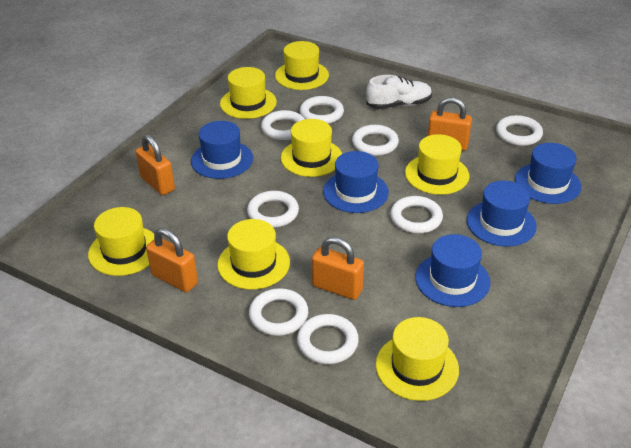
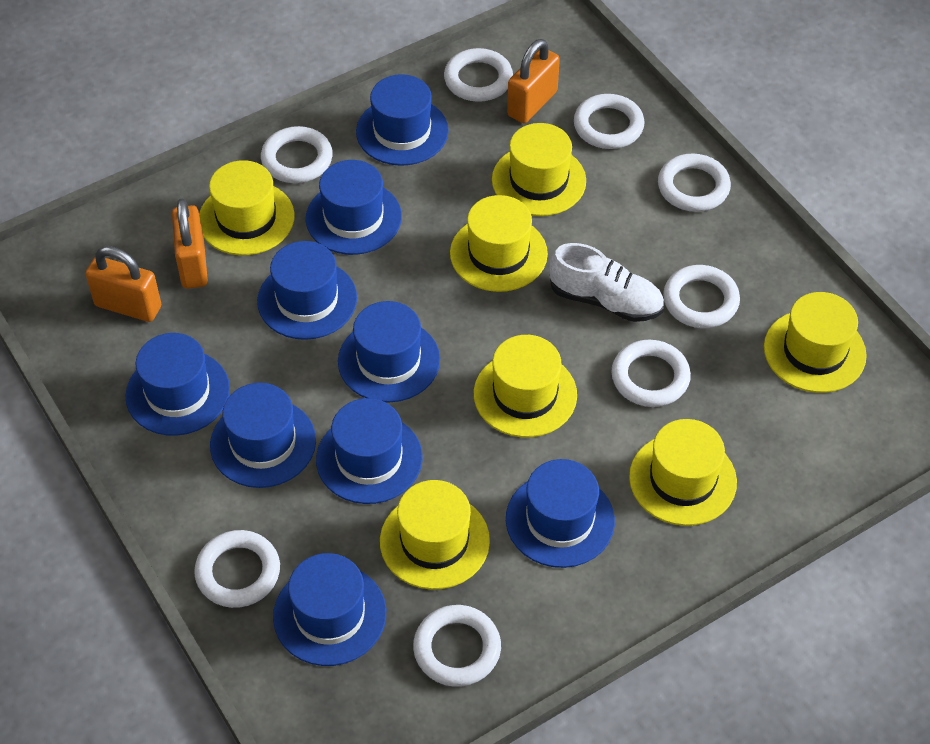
blue hat: [191,121,253,179] [323,151,389,213] [415,234,490,307] [467,181,537,247] [515,143,581,204] = 5 -> [126,333,230,436] [210,383,316,488] [257,241,357,340] [273,553,386,666] [306,160,402,255] [316,398,423,504] [338,301,440,402] [356,74,449,166] [506,459,615,568] = 9
orange padlock: [135,134,175,195] [146,228,198,292] [312,237,364,300] [428,97,472,151] = 4 -> [85,246,161,322] [172,199,208,289] [507,39,560,123] = 3

